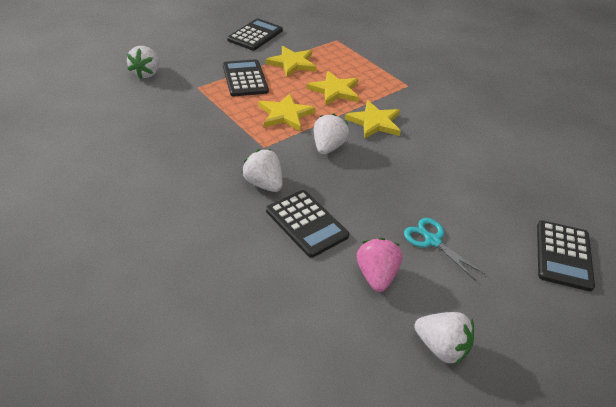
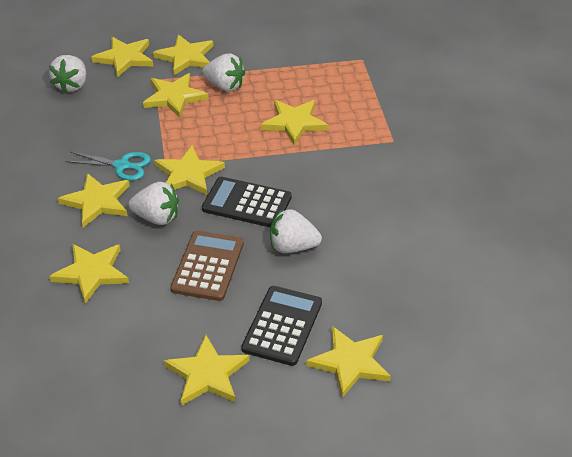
black calculator: [223,59,269,96] [227,18,283,51] [266,190,349,258] [537,220,595,292] = 4 -> [202,177,292,227] [241,286,322,366] = 2
brown calculator: none = 0 -> [170,231,244,301] = 1
pink strawberry: [357,238,402,292] = 1 -> none = 0
yellow star: [259,93,316,131] [266,46,317,77] [307,71,359,105] [345,100,401,138] = 4 -> [49,244,129,304] [58,173,130,227] [91,37,153,78] [143,73,208,118] [153,34,214,75] [154,145,225,195] [164,335,249,406] [261,100,328,145] [306,326,391,398] = 9

